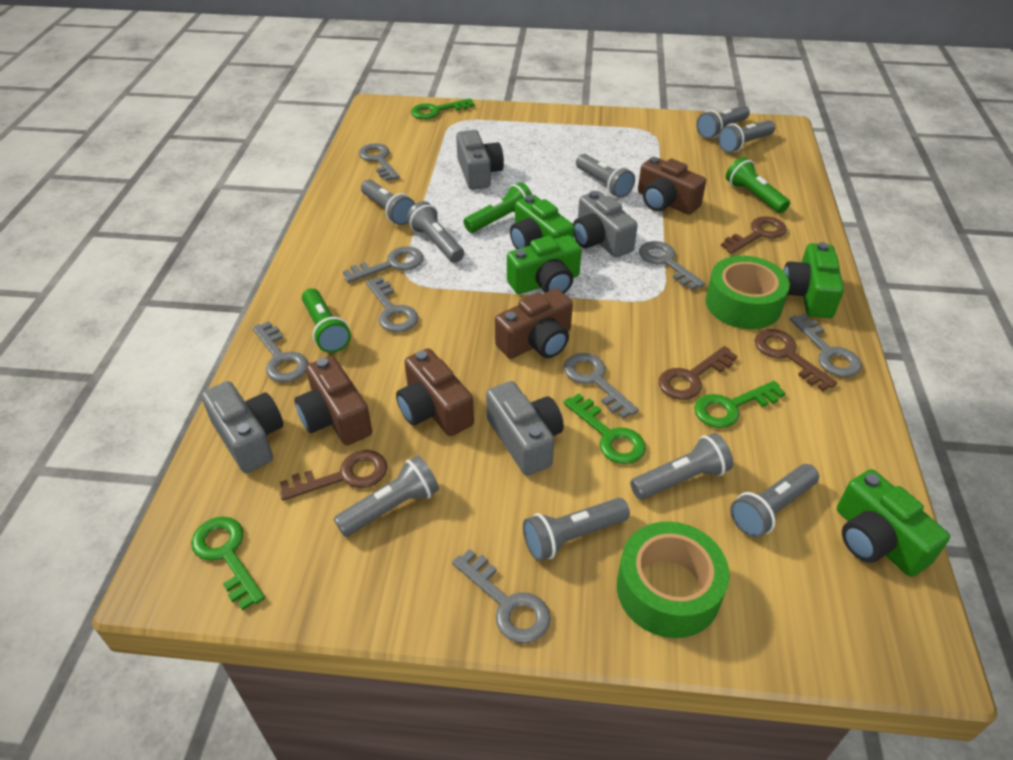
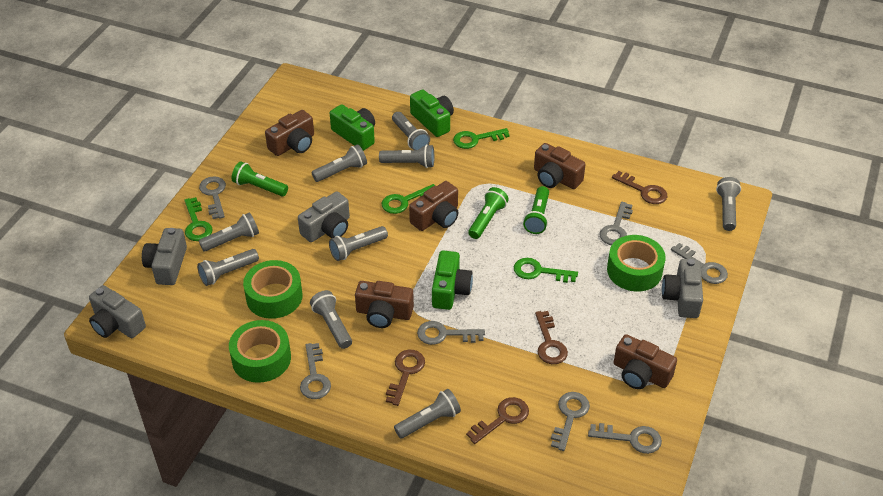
brown camera: [294,356,372,445] [396,348,474,436] [495,288,573,359] [638,157,706,215] = 4 -> [265,110,314,156] [355,281,414,328] [409,181,458,231] [534,143,586,189] [614,334,677,389] = 5
green camera: [507,235,582,294] [510,195,574,249] [783,242,844,318] [837,469,950,577] = 4 -> [330,104,375,151] [410,89,454,137] [432,251,473,310] = 3
green tape: [617,521,730,638] [705,256,790,329] = 2 -> [229,320,291,383] [243,260,303,319] [607,235,666,292] = 3
grey key: [252,321,308,382] [343,246,423,283] [359,143,400,181] [366,277,418,332] [452,549,551,643] [564,353,639,419] [639,241,705,290] [790,314,861,377] = 8 -> [199,176,226,219] [300,343,331,399] [417,321,485,345] [551,392,590,451] [588,423,662,454] [599,202,633,245] [671,243,728,284] = 7

